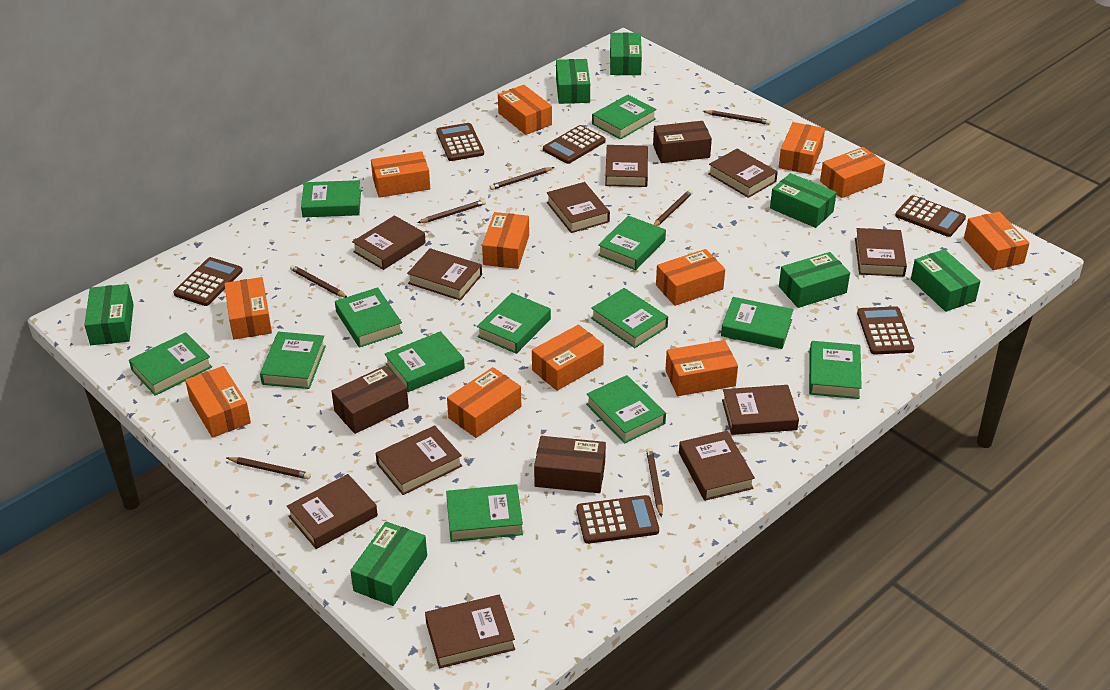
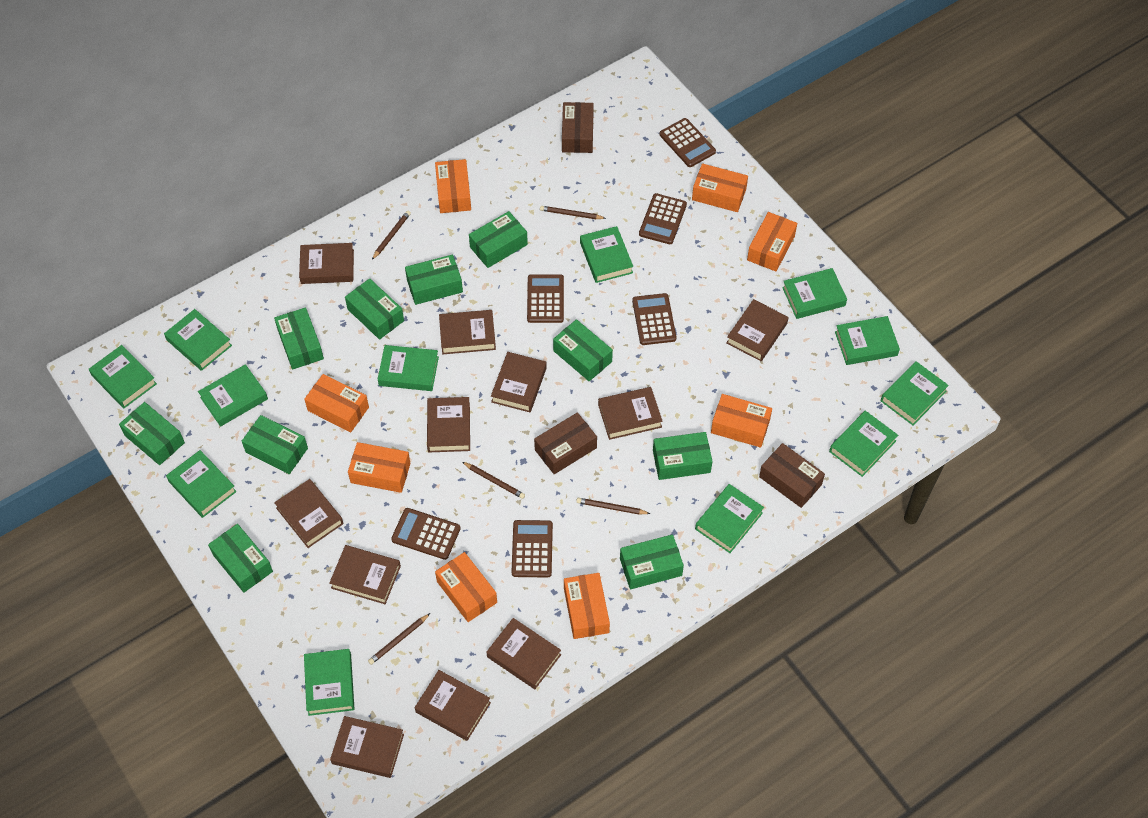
brown pencil: [227,457,311,479] [290,265,347,298] [418,199,486,223] [489,167,554,190] [646,448,663,517] [653,190,693,226] [703,110,771,125] = 7 -> [368,613,430,665] [372,211,411,260] [462,462,525,499] [540,206,606,219] [576,498,651,514] = 5
green book: [129,332,212,396] [260,332,326,389] [301,180,361,217] [335,287,403,347] [384,331,465,392] [446,484,523,542] [477,293,551,354] [586,375,666,443] [591,288,668,348] [592,95,656,140] [598,216,666,270] [721,297,794,349] [809,341,862,399] = 13 -> [89,345,157,408] [164,309,232,371] [166,450,237,518] [198,364,268,427] [304,649,355,716] [378,345,439,391] [580,226,633,283] [695,484,764,553] [782,268,847,319] [829,411,898,477] [835,316,900,365] [881,361,949,425] = 12
green box: [84,284,134,345] [350,521,427,606] [556,59,590,104] [610,32,642,75] [770,173,837,228] [779,252,850,308] [911,249,981,312] = 7 -> [119,402,185,465] [208,524,273,593] [242,415,308,474] [274,308,324,369] [345,278,404,340] [405,255,463,305] [469,211,528,268] [553,319,613,381] [620,534,684,589] [653,432,713,480] = 10
orange box: [185,366,251,438] [224,277,272,339] [371,151,430,198] [447,367,521,438] [482,212,529,269] [498,85,552,135] [532,325,604,391] [656,249,725,306] [665,340,738,396] [779,122,825,174] [820,147,885,198] [964,212,1030,270] = 12 -> [304,374,369,432] [348,442,411,493] [435,159,471,213] [435,552,497,622] [564,573,610,639] [692,164,748,212] [711,394,772,448] [747,212,797,272] = 8

